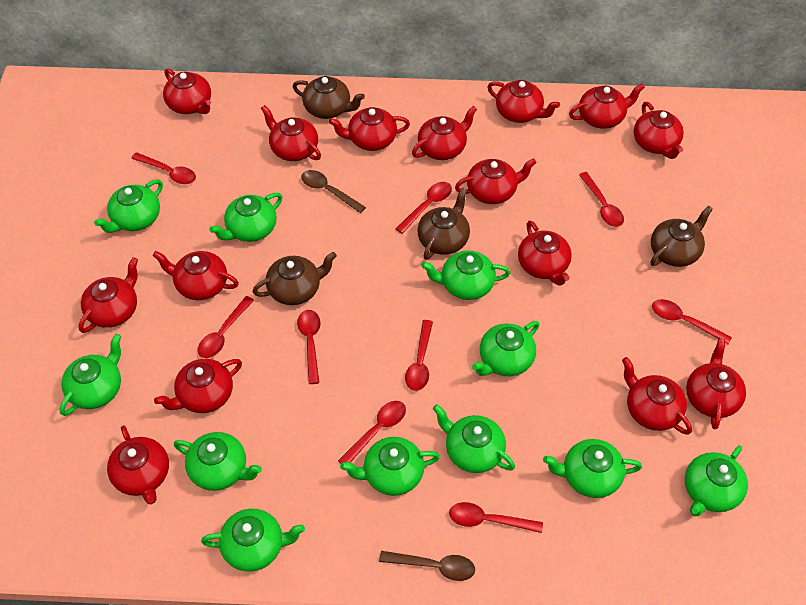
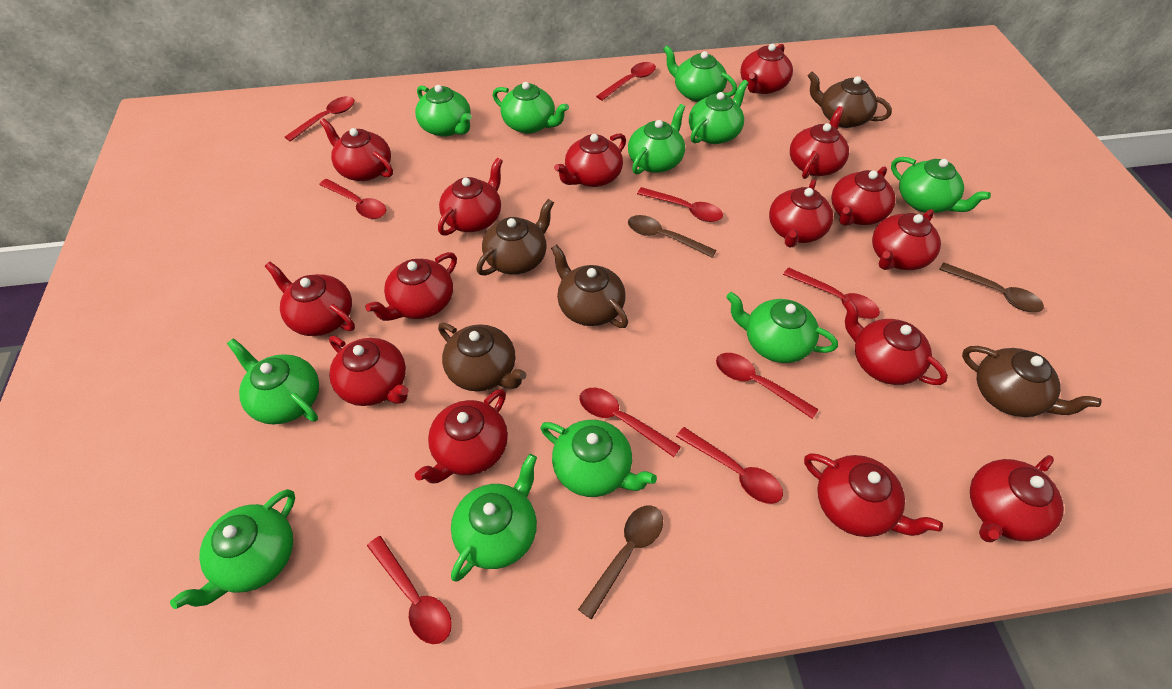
brown spoon: [301,170,366,213] [379,551,475,581] = 2 -> [578,506,663,620] [628,215,717,258] [939,262,1044,312] = 3
brown teapot: [253,252,337,305] [292,76,365,119] [417,187,470,260] [651,206,713,267] = 4 -> [438,323,527,391] [476,199,554,276] [551,245,628,328] [808,72,892,128] [962,346,1101,417] = 5

